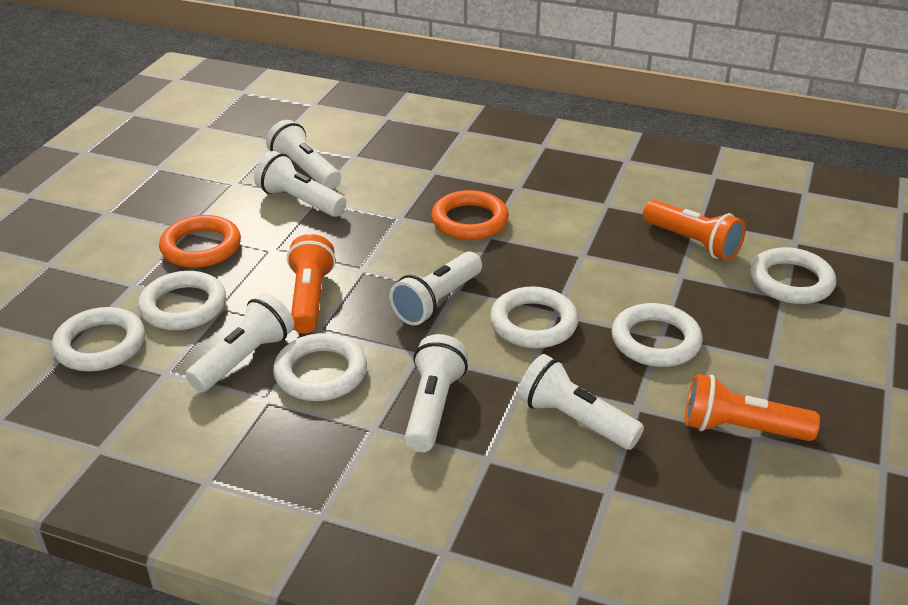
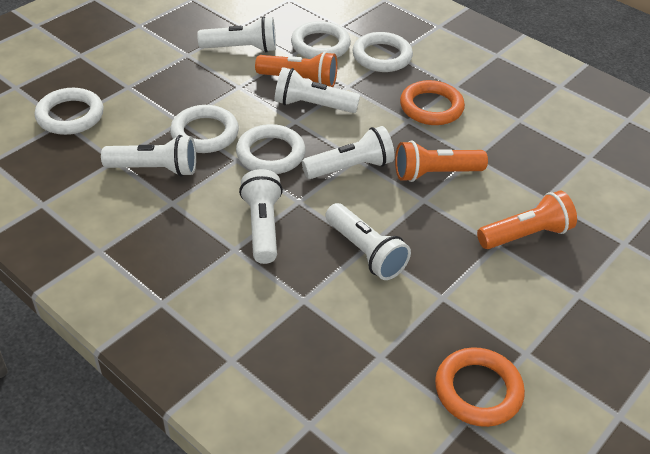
white ring: [52,307,145,372] [138,271,226,330] [273,333,367,401] [490,286,578,348] [611,303,703,367] [750,247,836,304] = 6 -> [34,88,104,135] [170,105,239,153] [236,124,306,174] [291,21,351,59] [352,32,413,72] = 5

